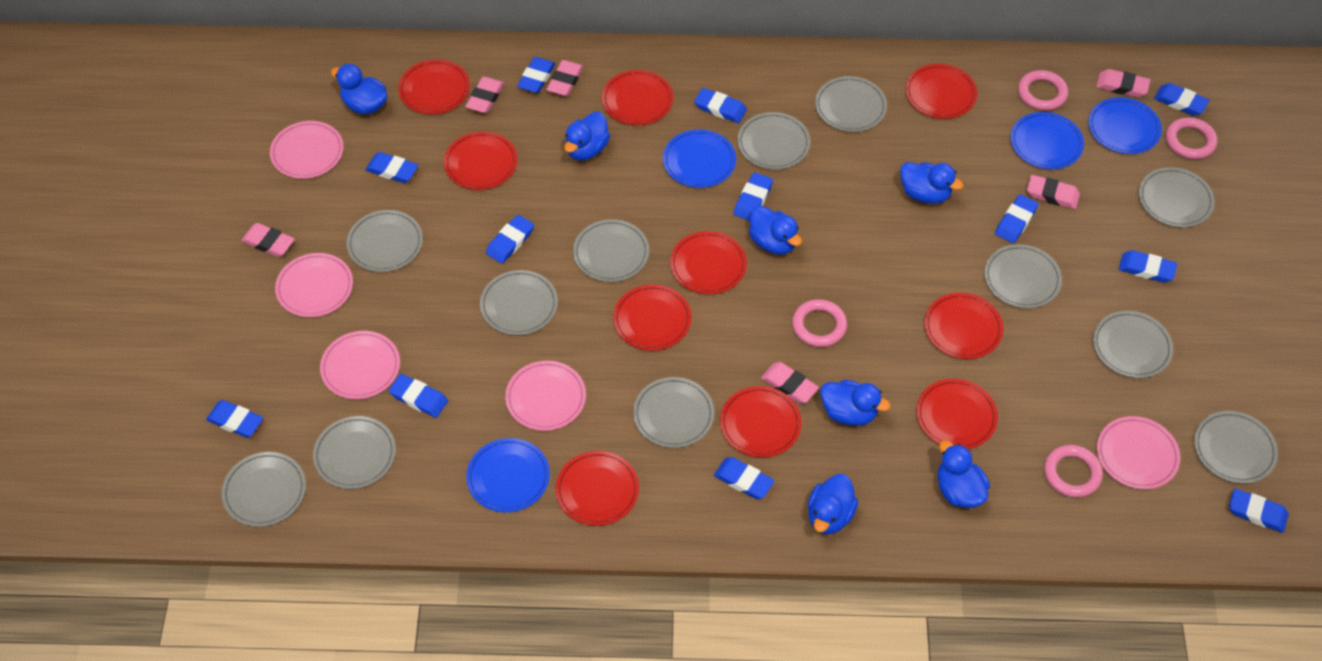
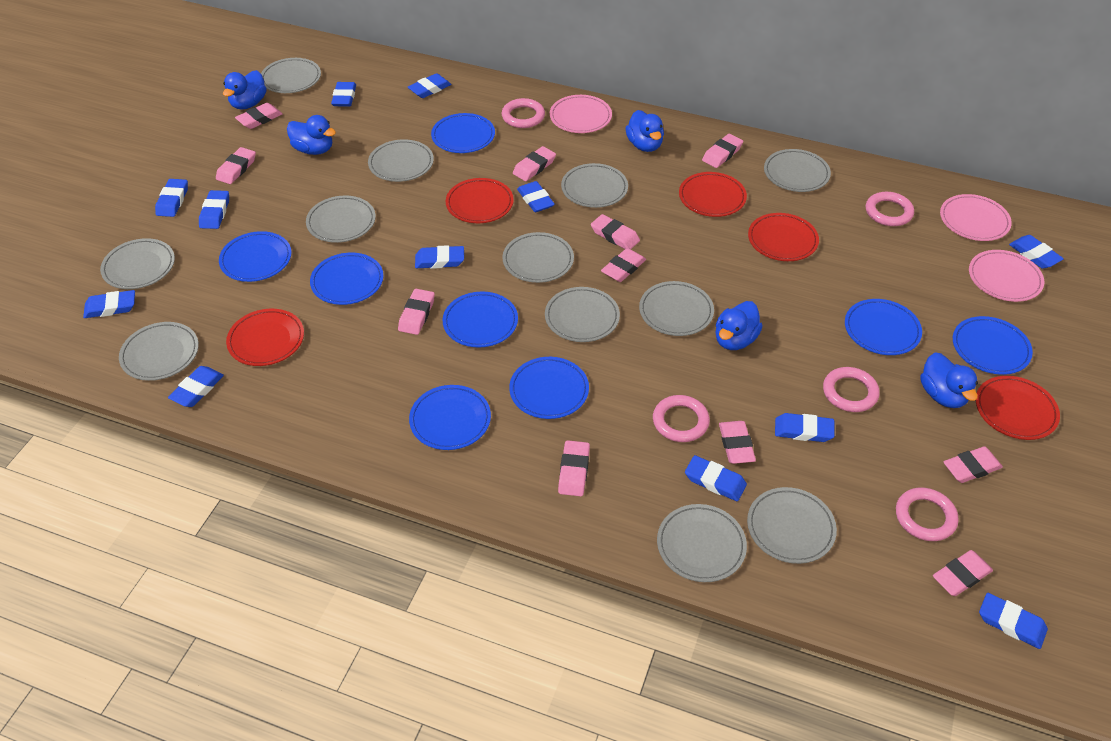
blue duck: [331,64,388,114] [564,112,610,161] [749,206,802,255] [808,474,858,534] [820,380,891,426] [900,162,963,204] [938,440,990,508] = 7 -> [223,70,267,109] [287,115,336,155] [625,110,664,152] [716,301,762,350] [920,352,978,408] = 5
blue plate: [466,438,550,512] [663,130,736,188] [1010,112,1084,169] [1088,97,1162,154] = 4 -> [219,231,292,282] [310,253,383,305] [409,385,491,450] [431,113,495,153] [443,292,518,348] [509,357,589,419] [845,299,922,355] [953,316,1033,375] = 8
pink eraser: [241,223,295,257] [465,77,504,113] [546,60,583,96] [761,362,819,403] [1027,175,1080,209] [1096,69,1150,97] = 6 -> [216,147,256,184] [235,103,282,129] [398,289,435,335] [513,146,556,181] [558,440,590,496] [591,214,640,249] [601,248,646,282] [702,134,743,168] [719,421,756,464] [933,550,993,596] [944,446,1003,483] = 11
pink plate: [270,121,344,179] [275,253,353,317] [320,331,400,399] [505,361,586,431] [1097,416,1180,489] = 5 -> [550,95,612,133] [940,194,1012,241] [969,250,1044,302] = 3
pink ring: [792,299,847,347] [1018,70,1068,110] [1044,445,1103,497] [1166,117,1217,159] = 4 -> [502,98,545,128] [653,395,710,442] [823,367,880,412] [866,192,914,226] [896,488,959,541] = 5
red plate: [398,59,470,114] [444,131,518,190] [556,451,639,526] [602,70,673,125] [613,285,692,351] [670,231,747,294] [720,386,802,458] [906,64,977,119] [916,379,998,449] [924,293,1003,359] = 10 -> [226,309,304,366] [446,178,514,223] [679,172,747,217] [748,213,819,261] [976,376,1060,440] = 5

